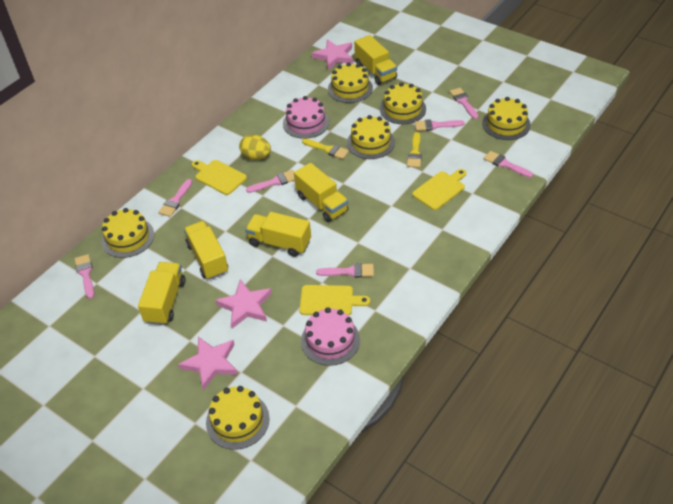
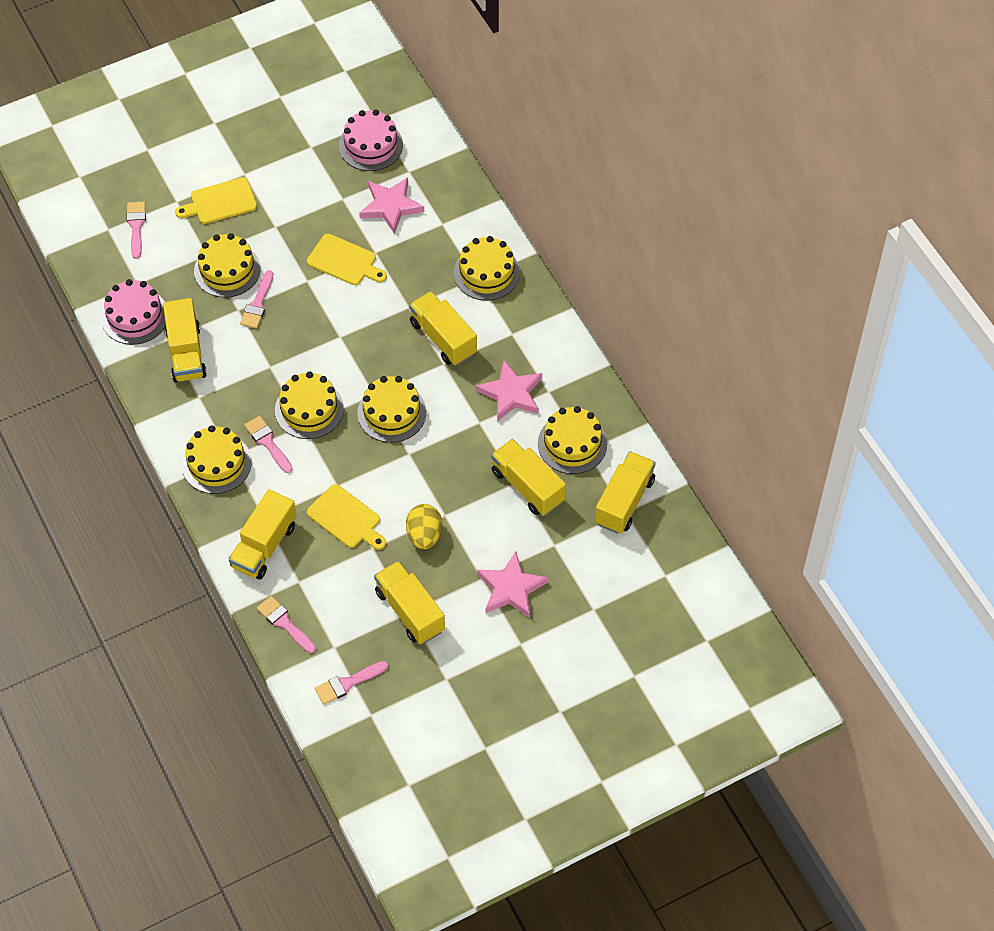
pink brush: [74,254,94,299] [159,179,192,217] [246,170,295,193] [316,263,374,278] [415,119,465,131] [449,88,479,119] [484,151,533,178] = 7 -> [127,201,146,259] [240,270,273,328] [244,416,293,473] [257,596,316,653] [315,661,388,705] = 5
yellow brush: [302,139,349,159] [407,132,422,168] = 2 -> none = 0
yellow truck: [138,262,185,325] [184,221,228,280] [245,212,311,257] [294,163,348,222] [354,35,397,85] = 5 -> [163,298,207,382] [229,489,296,580] [374,561,445,644] [409,291,477,366] [491,439,566,516] [595,451,656,534] = 6

